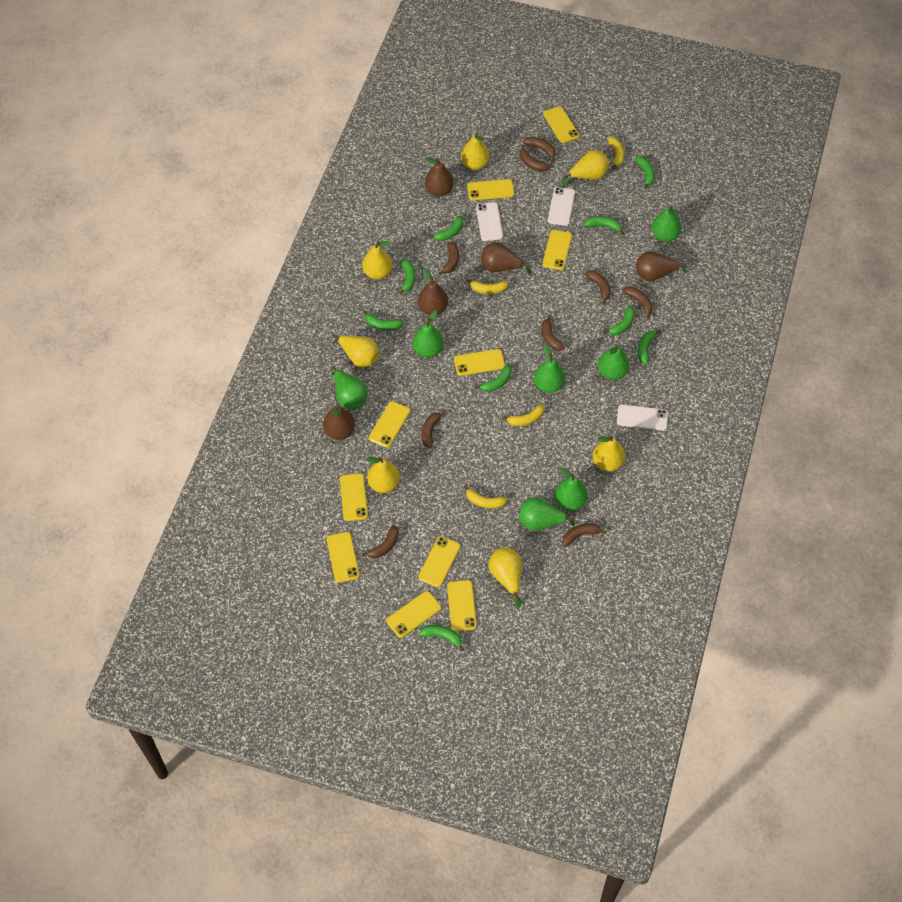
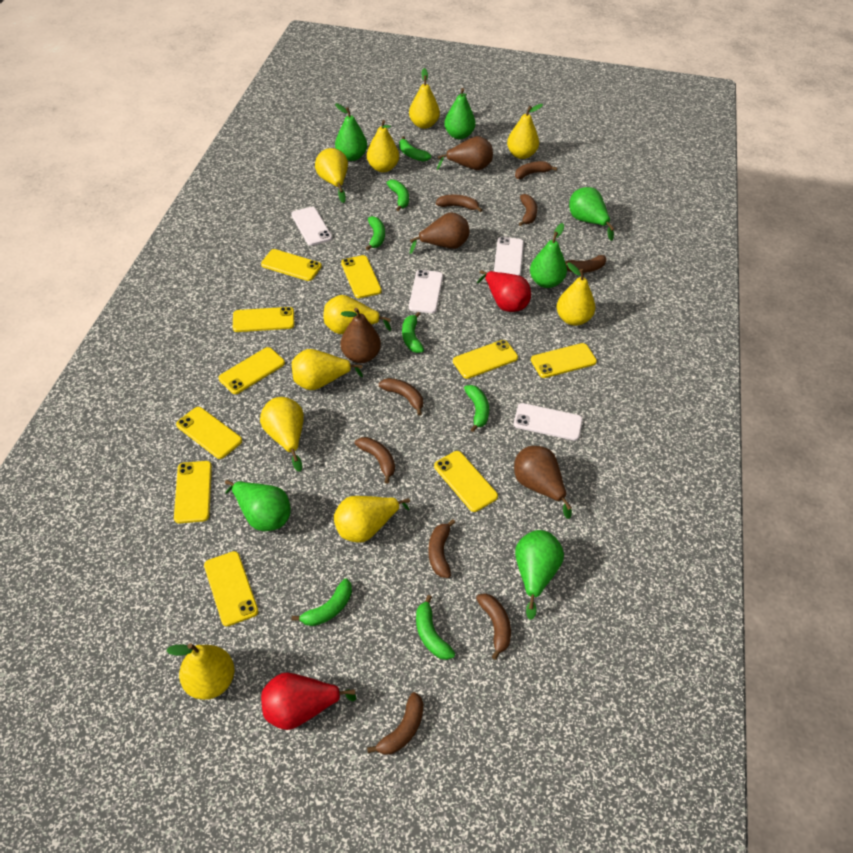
brown pear: [323,405,355,440] [418,268,448,315] [425,157,454,196] [481,242,531,274] [636,251,687,282] = 5 -> [341,308,381,363] [410,212,469,254] [437,136,493,170] [514,446,572,519] = 4
green banana: [363,310,404,331] [399,259,415,294] [419,625,464,651] [429,216,463,241] [475,364,512,392] [584,216,625,234] [604,306,635,335] [635,156,655,189] [638,330,661,364] = 9 -> [292,578,352,626] [366,216,385,251] [387,180,409,211] [399,136,431,162] [402,312,424,353] [416,595,455,660] [464,385,489,432] = 7
green pear: [331,366,367,409] [413,310,444,358] [519,497,576,531] [534,344,565,393] [555,467,588,510] [598,344,629,380] [652,205,681,242] = 7 -> [225,480,291,531] [335,103,367,161] [444,88,476,139] [515,530,564,620] [530,223,567,288] [569,187,614,241] = 6
red pear: none = 0 -> [261,672,356,730] [477,270,531,312] = 2
white phone: [476,202,503,241] [548,187,575,226] [617,404,668,431] = 3 -> [291,207,332,246] [409,270,443,313] [494,237,524,276] [514,403,583,441] = 4
yellow banana: [464,485,508,509] [467,279,509,294] [502,404,544,426] [607,137,625,169] = 4 -> none = 0
yellow pear: [332,335,379,367] [362,241,392,279] [366,457,400,493] [461,132,490,170] [489,547,522,608] [562,150,609,187] [593,435,625,472] = 7 -> [166,643,234,700] [260,397,304,472] [292,349,363,390] [315,148,348,203] [324,295,391,334] [334,496,410,543] [367,120,399,172] [409,68,440,129] [507,104,543,159] [557,262,595,326] = 10

